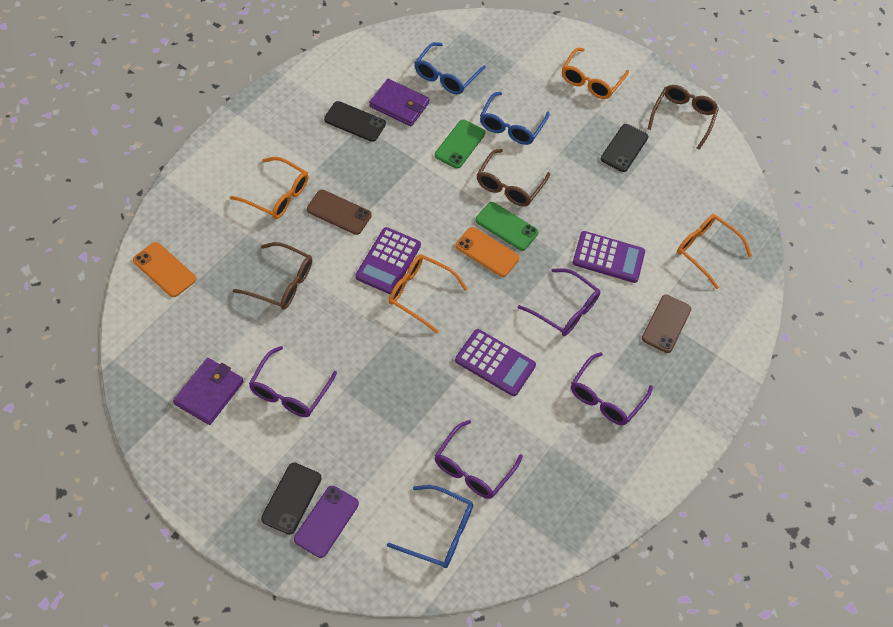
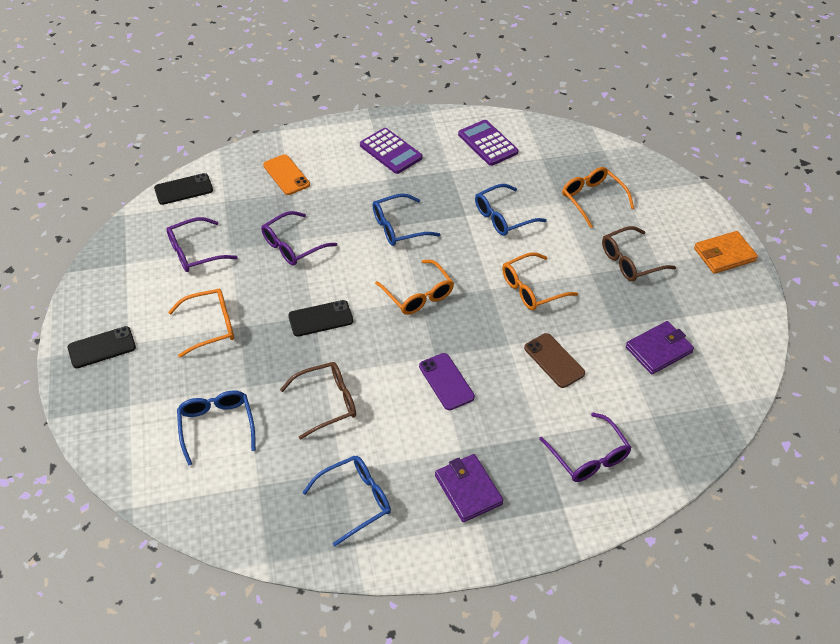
blue glasses: [387,485,473,568] [415,42,486,95] [480,92,550,145] = 3 -> [177,390,256,466] [302,455,391,546] [373,194,441,246] [475,184,547,236] = 4
brown glasses: [233,242,312,309] [477,149,550,206] [648,85,719,150] = 3 -> [280,362,356,440] [602,226,676,282] = 2
brown phone: [307,190,372,235] [642,295,691,353] = 2 -> [524,333,585,388] = 1
green phone: [435,119,485,169] [475,202,539,251] = 2 -> none = 0
orange phone: [133,242,196,297] [455,227,519,277] = 2 -> [263,154,310,195] = 1
orange wallet: none = 0 -> [694,231,758,274] = 1
purple calculator: [355,227,421,294] [455,329,536,396] [573,231,645,283] = 3 -> [360,128,423,174] [458,120,518,166] = 2
purple glasses: [249,346,337,417] [435,420,523,499] [518,268,600,336] [571,352,653,425] = 4 -> [166,217,237,272] [261,211,337,266] [539,413,632,482] = 3

